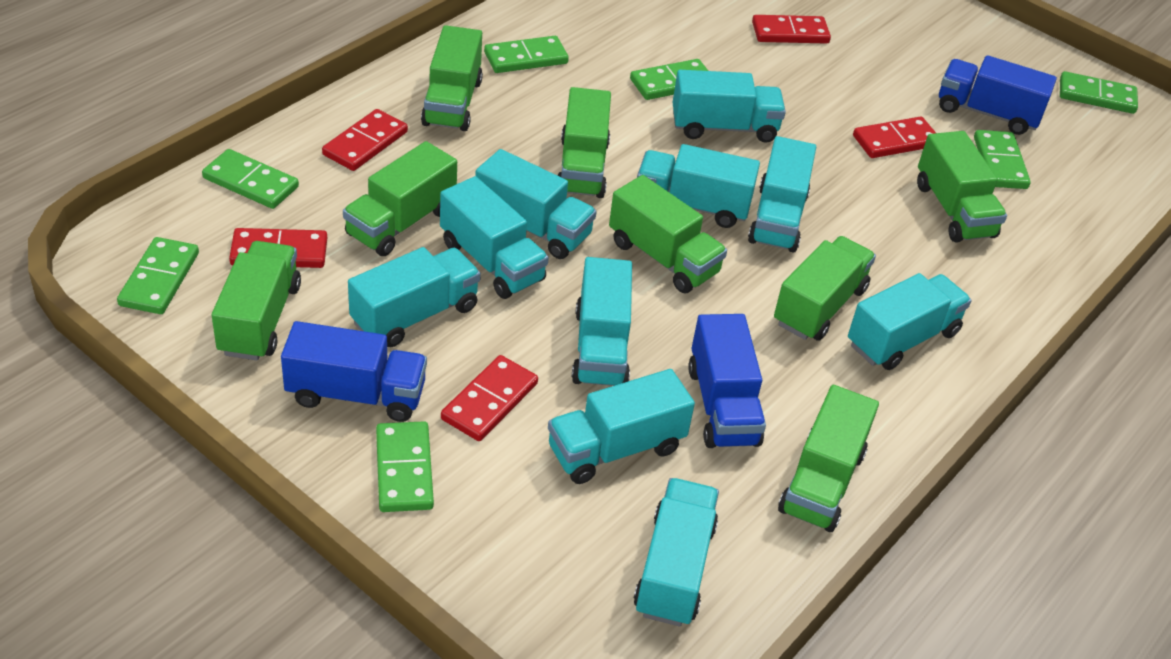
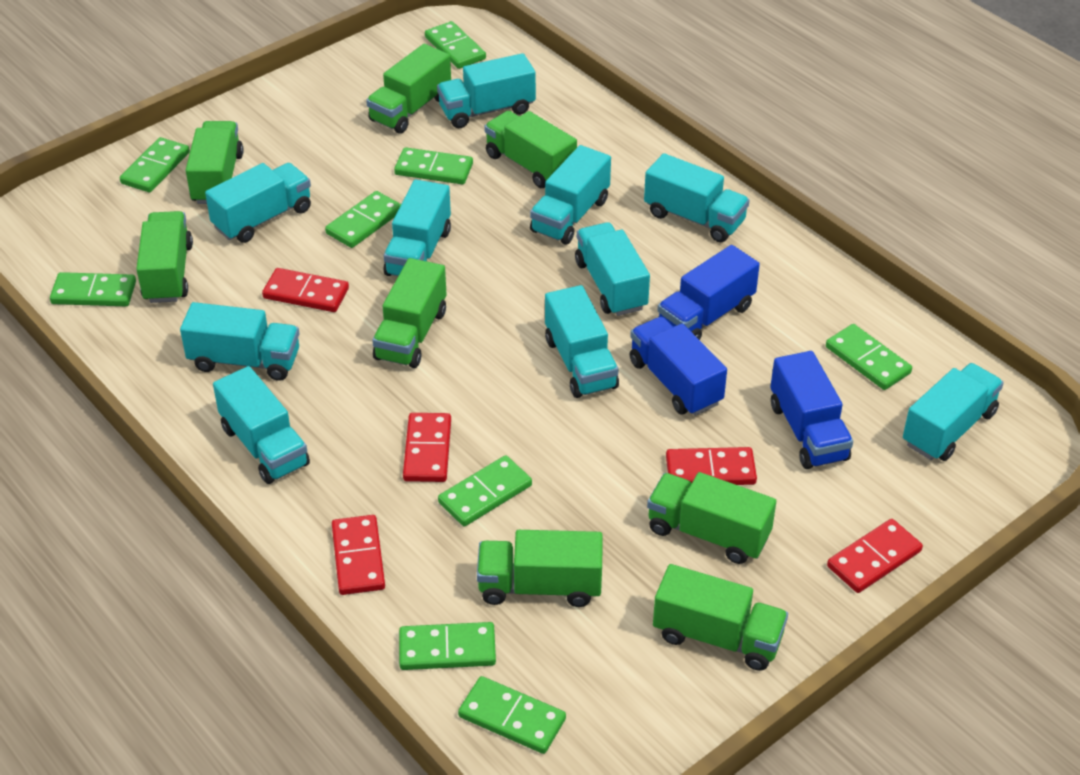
green domino: [117,237,199,314] [202,149,299,209] [376,421,434,512] [484,36,569,73] [630,59,708,100] [974,130,1031,189] [1060,71,1138,114] = 7 -> [50,272,136,306] [120,137,190,192] [325,191,401,248] [394,147,473,184] [399,622,496,670] [425,21,486,69] [438,455,532,526] [458,676,566,754] [826,324,912,390] = 9

